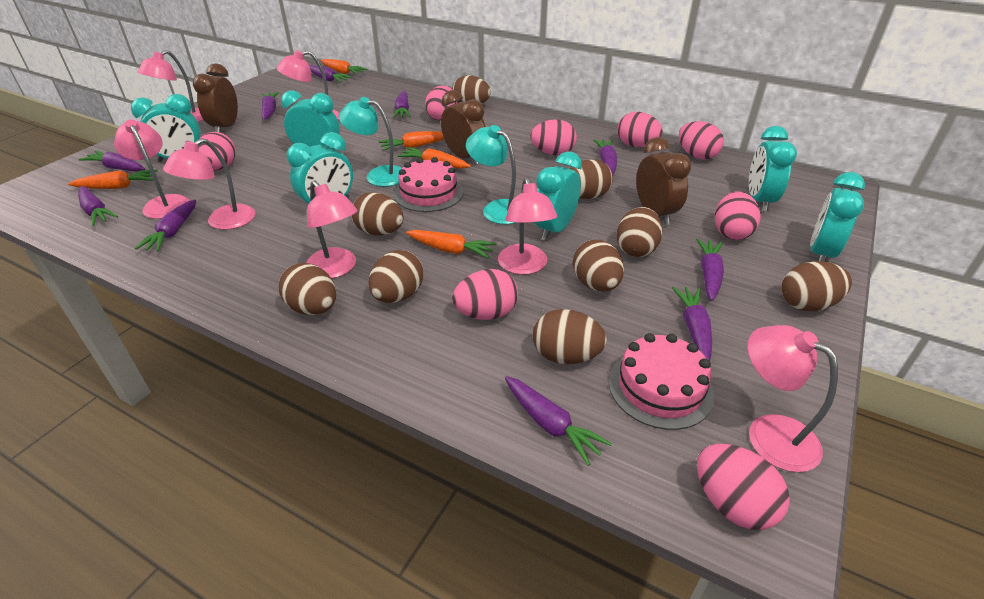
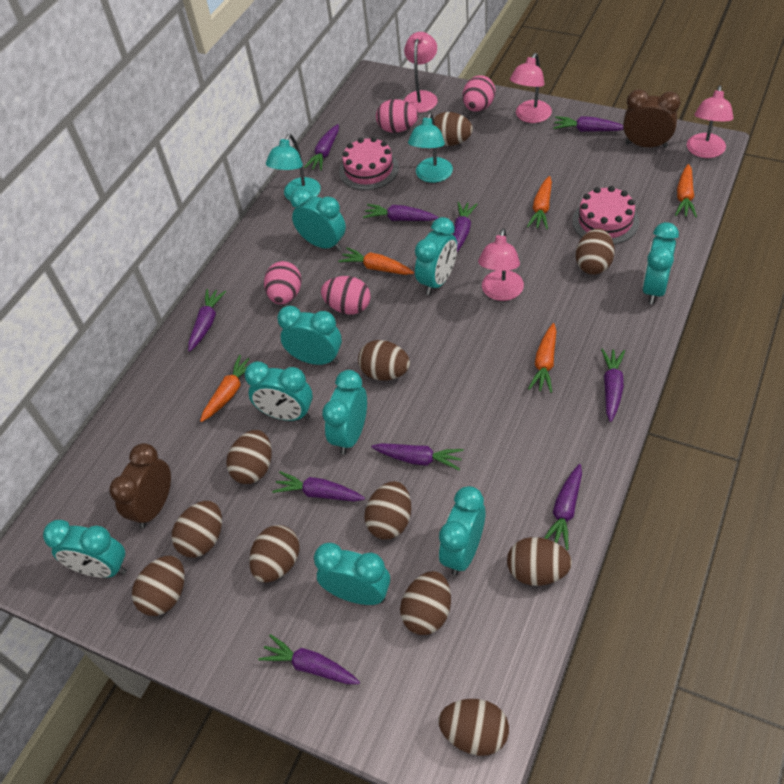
brown clock: [193,63,238,132] [441,90,486,164] [636,137,691,225] = 3 -> [109,443,171,528] [623,89,681,148] = 2
brown egg: [279,263,336,315] [352,192,403,236] [368,250,423,303] [452,75,491,104] [533,309,607,364] [569,159,613,199] [573,240,624,292] [616,207,663,257] [782,261,852,311] = 9 -> [132,556,185,616] [172,501,222,558] [226,430,272,484] [249,525,300,583] [358,340,410,381] [364,481,411,539] [400,571,451,635] [434,112,473,146] [438,699,509,756] [507,537,572,586] [576,228,615,275] = 11
pink egg: [198,132,236,171] [425,85,457,121] [452,269,518,320] [530,119,577,156] [617,112,663,147] [679,121,724,160] [697,444,790,530] [715,191,761,240] = 8 -> [264,261,302,304] [321,276,371,315] [376,99,418,133] [463,76,495,112] = 4
pink lamp: [114,119,190,219] [137,50,203,122] [163,138,255,230] [277,50,339,121] [306,180,358,279] [498,177,557,275] [747,325,838,472] = 7 -> [403,32,438,113] [478,228,524,301] [510,53,552,123] [687,86,733,158] = 4
turquoise clock: [131,94,201,162] [281,90,340,147] [287,132,353,212] [534,151,582,241] [749,126,797,212] [810,172,865,262] = 6 -> [43,520,127,578] [244,362,313,421] [277,306,342,365] [290,188,346,251] [314,543,390,605] [322,370,367,455] [415,217,457,295] [439,486,485,576] [642,222,679,304] = 9

